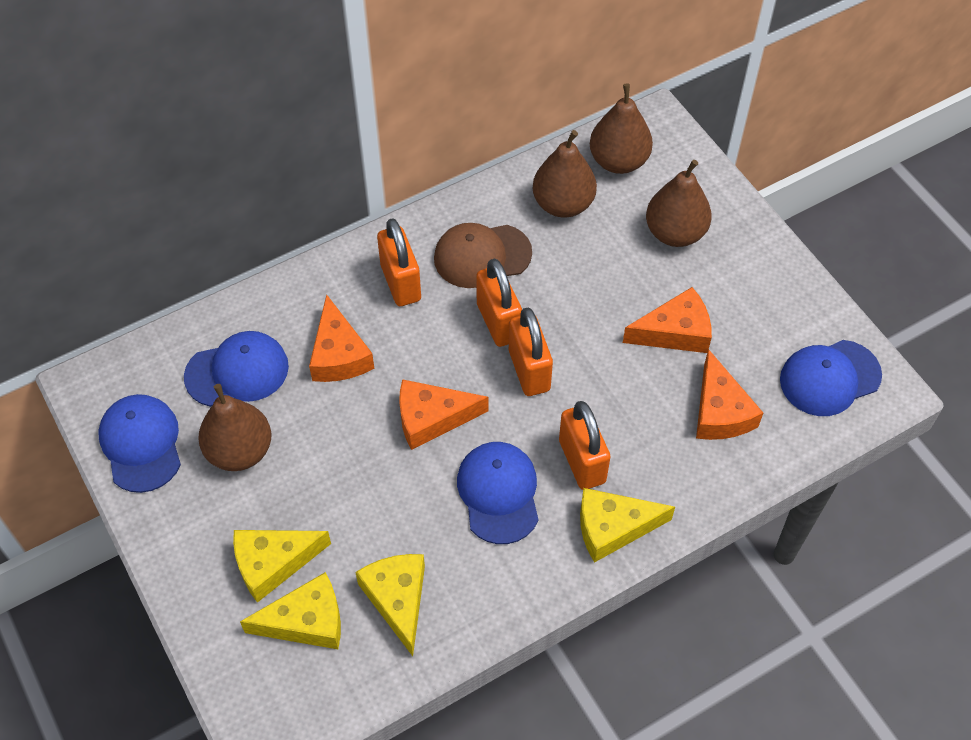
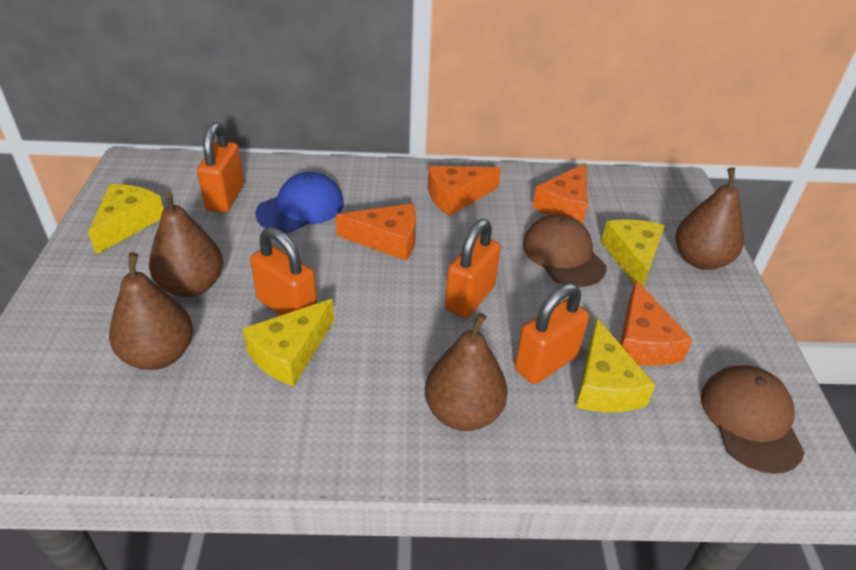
blue cap: [98,394,181,493] [184,331,289,407] [457,442,539,544] [780,340,882,416] = 4 -> [255,172,344,233] = 1
brown cap: [434,223,532,288] = 1 -> [523,214,607,287] [701,365,805,474] = 2

